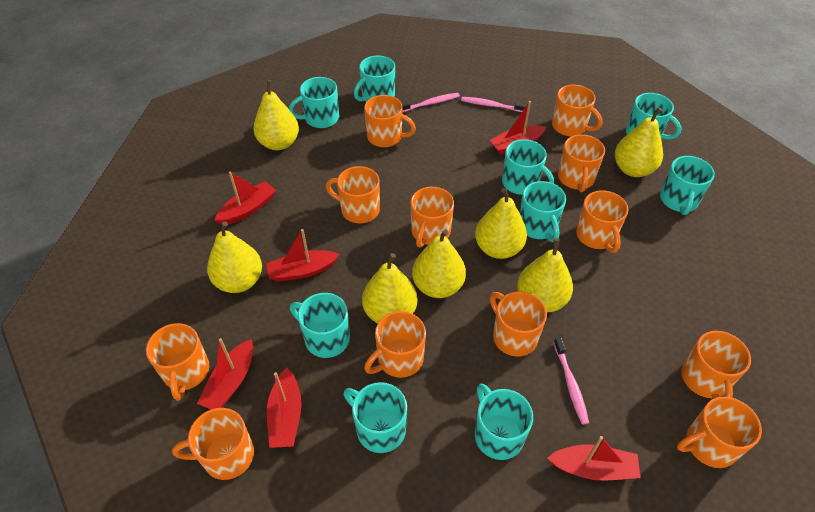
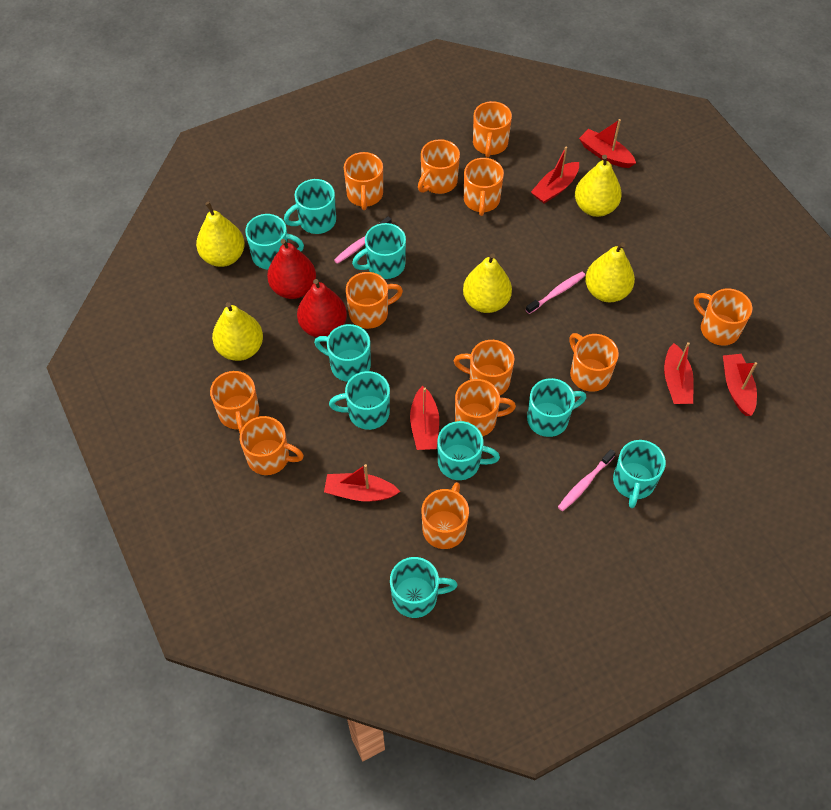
red pear: none = 0 -> [267,239,316,299] [297,279,347,337] = 2
yellow pear: [207,221,262,293] [253,80,299,150] [362,253,417,323] [412,229,466,298] [475,188,527,259] [517,238,573,312] [615,107,663,177] = 7 -> [196,202,245,267] [212,302,263,361] [463,253,512,313] [575,155,622,217] [585,242,635,302] = 5

